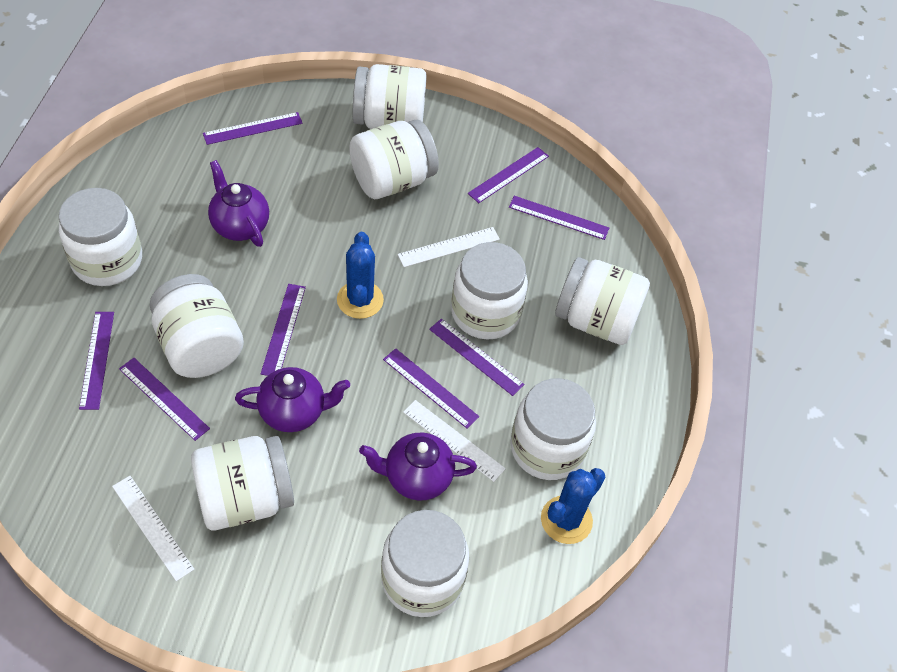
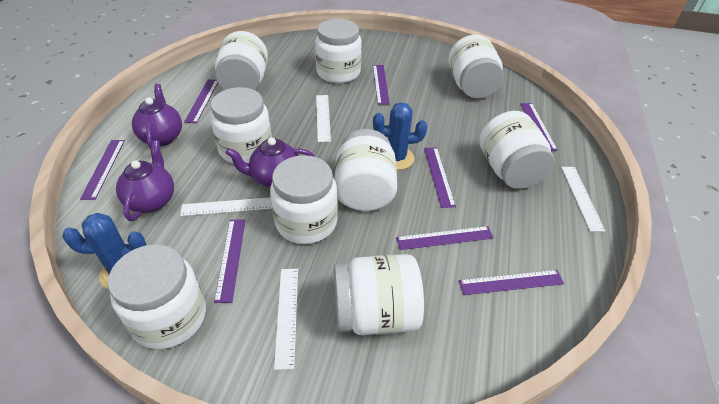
white ruler: [112,476,194,581] [398,227,500,267] [403,400,506,482] = 3 -> [180,197,272,216] [274,269,298,370] [316,95,331,142] [561,167,605,232] = 4

